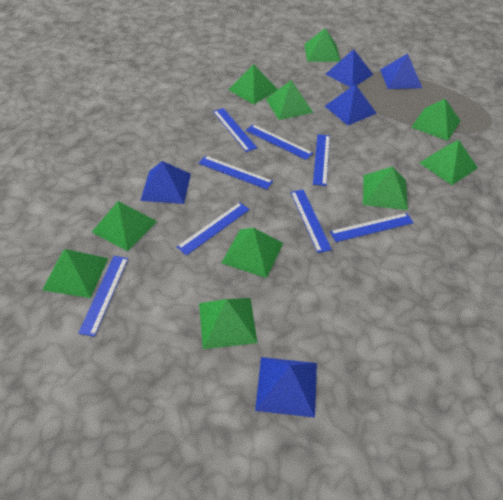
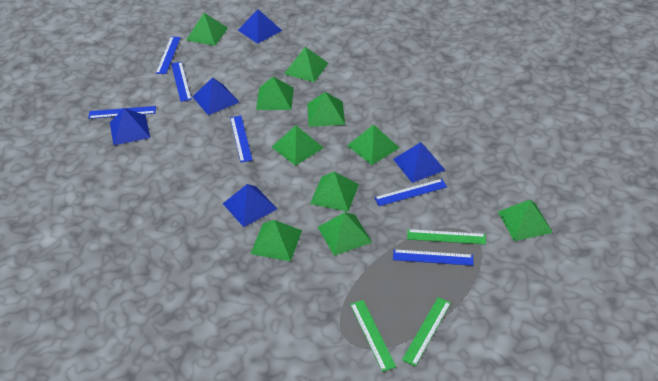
blue ruler: [78,256,128,337] [177,202,250,256] [198,156,273,190] [213,108,257,152] [246,124,313,160] [290,189,332,253] [313,134,330,186] [330,213,414,242] = 8 -> [88,106,156,119] [156,37,181,74] [171,62,192,102] [230,116,253,163] [374,179,447,206] [393,249,473,266] = 6
green ruler: none = 0 -> [350,300,396,372] [402,297,451,367] [407,229,486,244] = 3

